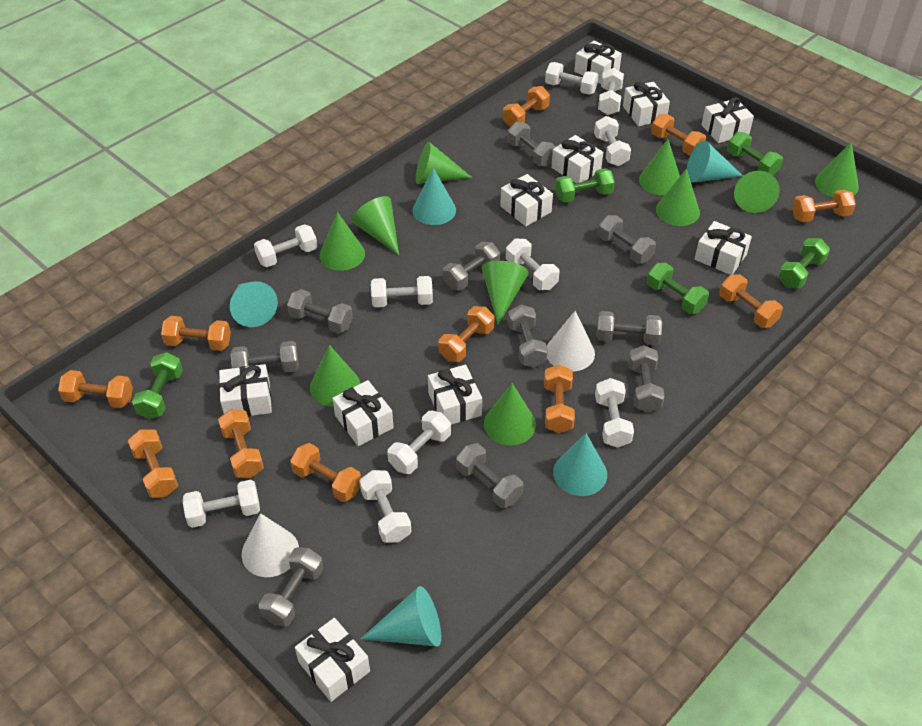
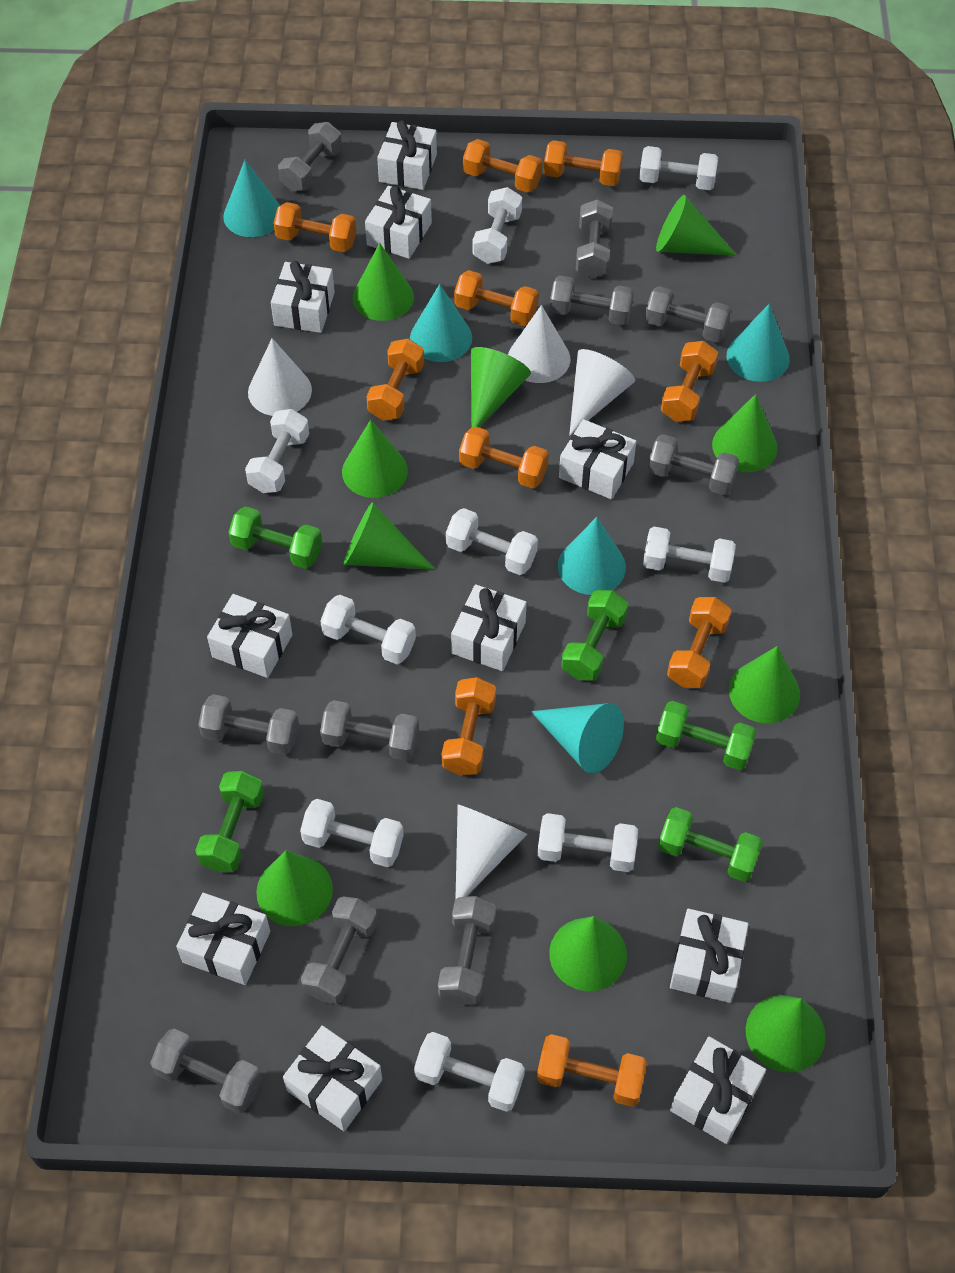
orange dumbbell: [58,370,133,408] [128,429,178,498] [161,316,231,351] [218,409,264,478] [290,443,361,502] [438,306,495,362] [503,86,550,127] [544,365,575,433] [651,114,706,155] [719,274,783,328] [792,190,856,222] = 11 -> [274,202,356,252] [366,339,424,421] [441,677,496,776] [454,270,539,326] [459,426,549,488] [463,139,542,193] [537,1034,647,1107] [544,140,623,186] [661,341,718,422] [667,597,731,688] = 10
white cone: [242,513,299,577] [547,311,595,371] = 2 -> [248,338,312,416] [455,805,528,900] [508,305,570,383] [569,349,635,436] = 4
white dumbbell: [183,480,260,528] [254,224,317,267] [360,470,411,543] [371,276,433,307] [387,411,451,474] [506,239,560,290] [545,62,599,95] [594,116,631,166] [595,378,634,448] [598,68,624,115] = 10 -> [245,409,309,493] [300,799,404,867] [320,595,416,664] [414,1032,525,1112] [446,508,538,575] [473,187,522,264] [537,813,638,872] [639,146,718,190] [643,527,736,583] = 9

